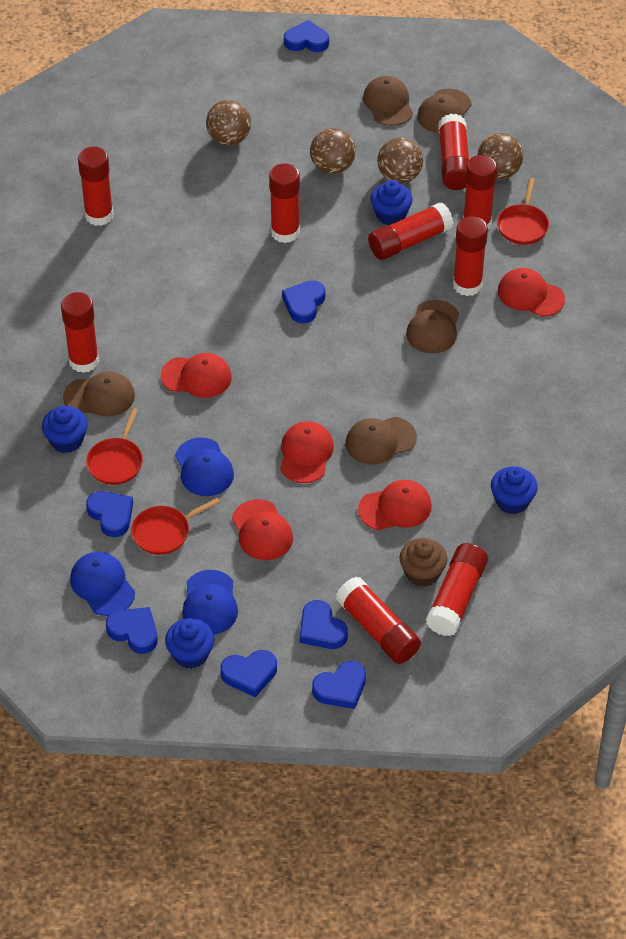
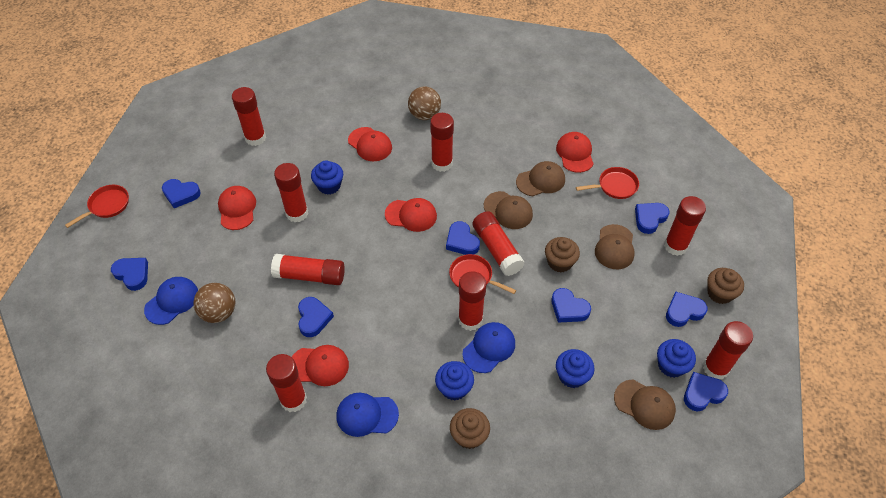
blue heart: [86,491,133,537] [106,607,158,654] [221,650,277,697] [282,280,326,323] [284,20,329,52] [300,600,348,649] [312,661,366,709] = 7 -> [111,258,148,291] [162,179,201,208] [298,297,334,337] [446,221,480,255] [552,288,591,323] [635,203,669,234] [666,292,707,327] [684,372,728,412] = 8
brown ball: [206,100,251,146] [310,128,355,174] [377,137,423,184] [478,133,523,179] = 4 -> [193,283,236,323] [408,86,441,120] = 2
brown cap: [63,371,135,417] [346,417,417,465] [363,76,413,126] [406,300,459,354] [417,89,472,133] = 5 -> [484,191,533,229] [516,161,565,196] [595,224,635,269] [614,380,676,430] = 4
brown cupcake: [400,538,448,587] = 1 -> [450,408,490,449] [545,237,580,272] [707,268,744,304] = 3

